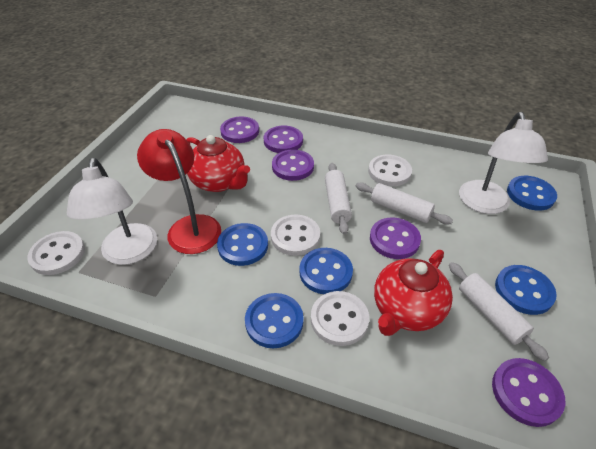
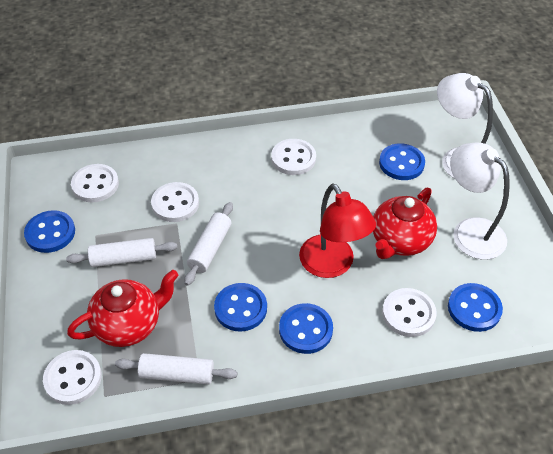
purple button: [220,117,259,143] [264,126,303,153] [272,150,314,181] [370,217,421,259] [492,358,565,427] = 5 -> none = 0
white button: [27,231,85,275] [271,214,320,256] [311,291,369,346] [368,155,412,186] = 4 -> [43,350,102,405] [71,164,119,202] [151,182,199,222] [271,139,316,175] [382,288,437,337] = 5

